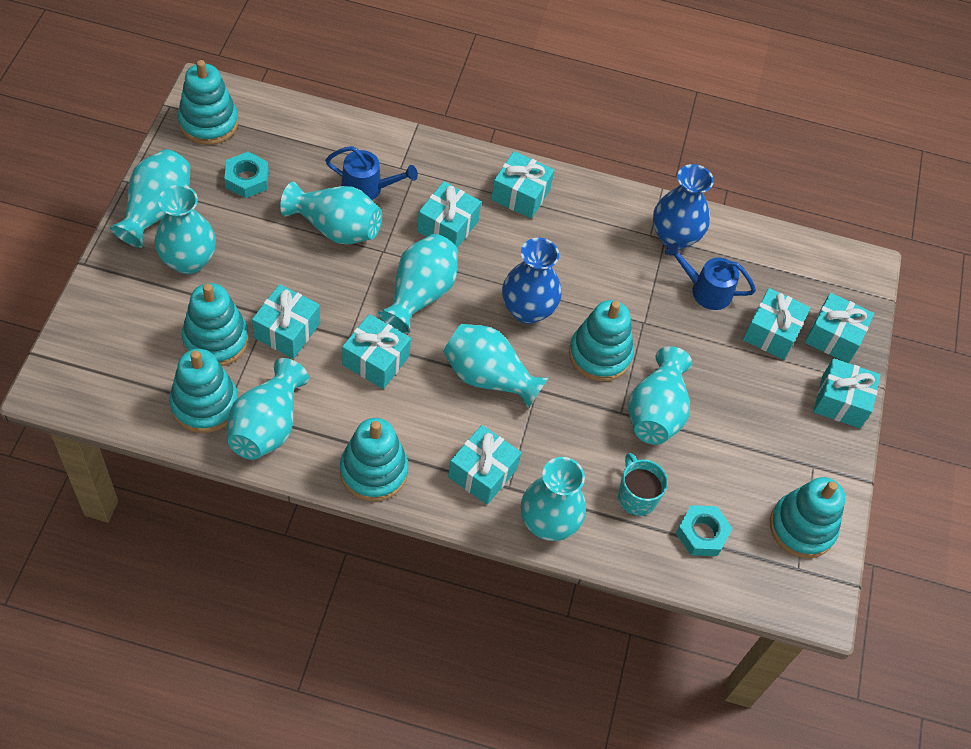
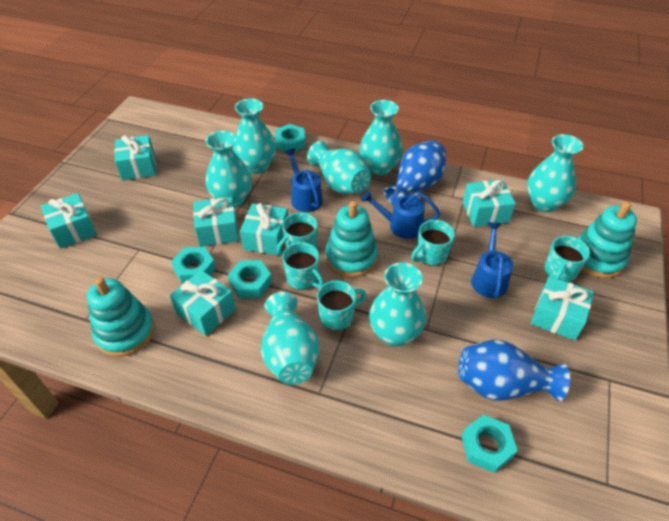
blue watering can: [325,146,418,200] [665,243,756,310] = 2 -> [284,148,323,212] [361,190,441,239] [471,222,513,298] = 3
turquoise gift: [252,284,320,359] [342,314,411,389] [417,181,481,248] [448,425,521,505] [491,151,554,219] [743,288,810,360] [805,293,874,363] [813,358,880,428] = 8 -> [41,193,97,249] [114,135,156,181] [170,270,236,336] [193,197,239,247] [240,203,288,255] [462,179,516,227] [531,276,594,341] = 7
turquoise mug: [618,453,668,516] = 1 -> [277,212,318,255] [282,242,324,290] [317,280,366,331] [411,220,455,266] [545,236,590,282] = 5
turquoise nut: [224,152,269,198] [676,505,733,556] = 2 -> [171,247,216,284] [228,260,272,298] [275,124,305,151] [461,415,518,473] = 4
turquoise stacking toy: [169,349,238,433] [178,60,238,145] [182,283,249,366] [340,418,408,502] [569,300,634,382] [770,477,845,558] = 6 -> [87,277,155,357] [325,201,378,277] [578,202,637,278] = 3
turquoise vase: [110,149,190,248] [155,185,216,274] [228,358,309,460] [280,182,382,245] [378,234,458,334] [443,323,548,409] [521,457,586,541] [628,346,692,445] = 8 -> [206,131,252,208] [233,98,276,174] [261,292,319,385] [307,141,371,194] [360,100,403,175] [369,262,426,347] [527,134,584,212] = 7

